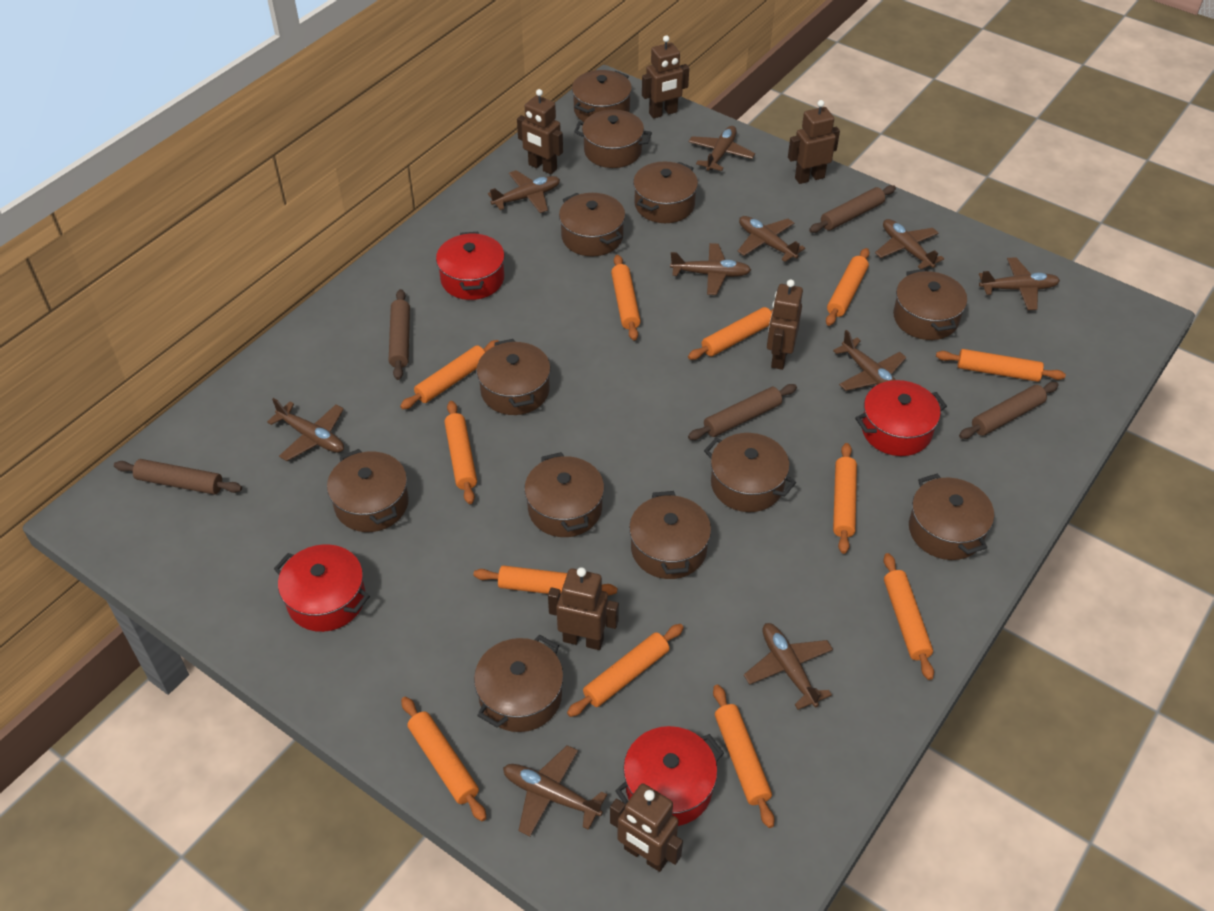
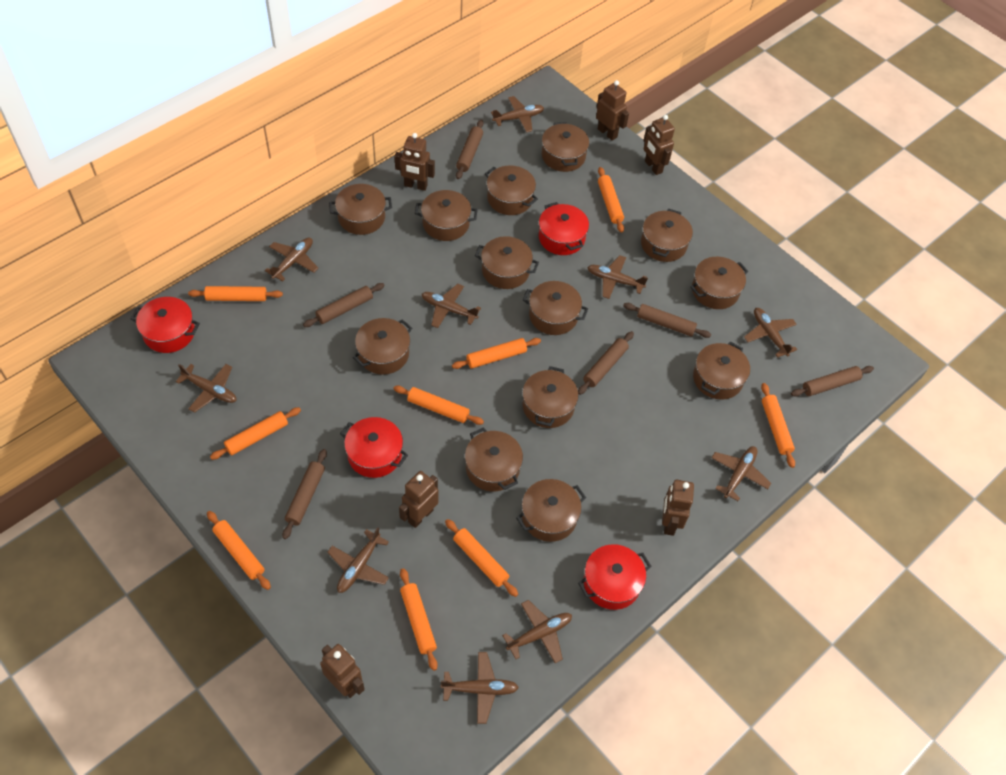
brown pot: [327,449,409,532] [474,635,564,732] [476,339,551,415] [524,452,604,537] [559,193,625,256] [572,70,632,122] [574,109,652,168] [629,491,711,579] [633,162,698,223] [704,433,796,512] [893,269,967,340] [909,474,994,560] = 12 -> [329,184,392,235] [353,318,412,375] [415,190,478,241] [465,427,523,491] [475,236,539,289] [485,165,538,215] [516,479,586,542] [522,366,578,428] [523,281,588,335] [542,122,589,172] [641,209,693,262] [690,257,748,309] [693,342,750,400] = 13
brown rolling pin: [114,459,242,495] [389,289,410,380] [688,384,797,440] [809,185,896,233] [959,382,1059,439] = 5 -> [282,449,327,539] [303,283,385,327] [456,120,484,179] [578,331,634,395] [623,303,711,338] [791,366,874,397] = 6
orange rolling pin: [400,340,499,409] [401,697,486,821] [444,401,477,504] [473,565,617,595] [567,624,684,717] [611,255,641,341] [688,307,773,360] [713,685,775,828] [826,248,870,326] [833,443,857,554] [883,553,934,680] [936,349,1066,382] = 12 -> [188,286,283,301] [207,511,271,590] [210,407,301,460] [393,385,484,425] [400,568,438,671] [445,519,518,597] [452,338,541,369] [598,167,624,233] [761,383,795,468] = 9

